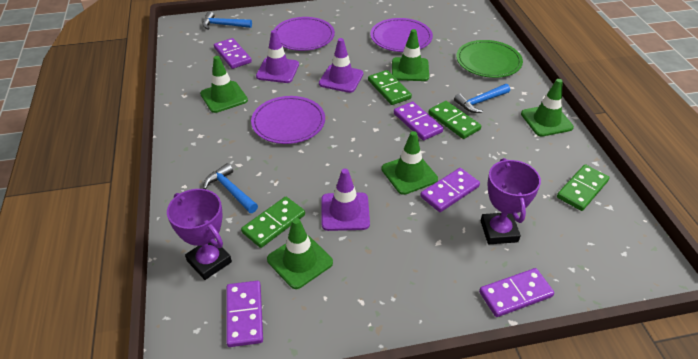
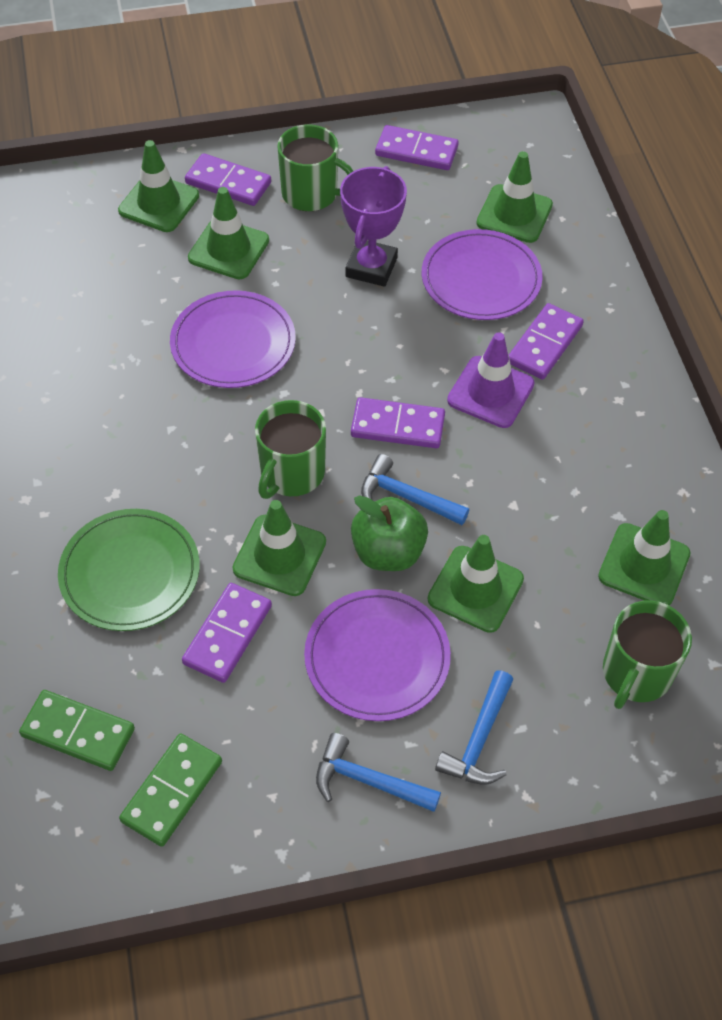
green apple: none = 0 -> [351,495,428,571] = 1
green domino: [241,197,305,248] [368,70,412,105] [428,101,481,139] [557,164,610,211] = 4 -> [19,690,135,771] [119,733,222,847] = 2
green mug: none = 0 -> [255,400,326,499] [278,124,353,211] [603,600,692,709] = 3
green traffic cone: [200,56,248,113] [267,218,333,289] [382,131,438,195] [392,29,429,81] [521,79,574,137] = 5 -> [118,140,199,232] [188,187,269,280] [232,500,326,596] [427,535,524,633] [476,151,553,243] [598,510,691,605] = 6
purple traffic cone: [256,30,299,83] [319,38,363,93] [321,169,370,231] = 3 -> [447,332,535,428] = 1
purple trophy: [167,189,232,280] [480,158,541,244] = 2 -> [340,166,407,287] = 1

